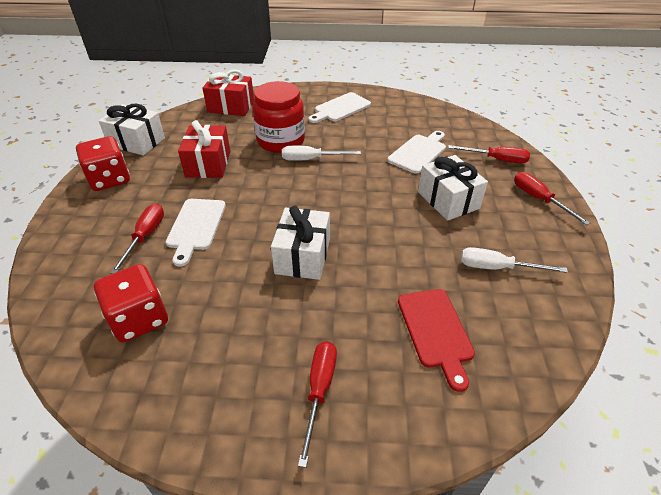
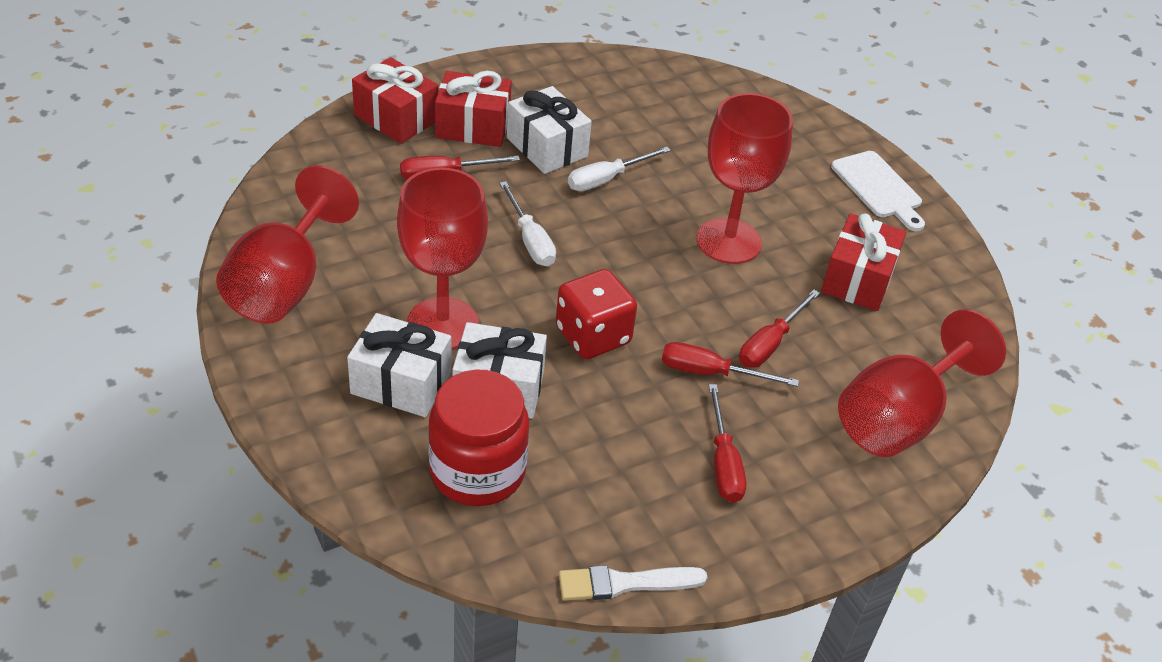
red cutting board: [398,289,475,392] = 1 -> none = 0
red dice: [76,136,130,191] [94,264,168,342] = 2 -> [556,269,637,359] = 1
red gift: [178,120,230,178] [202,70,254,116] = 2 -> [352,57,438,144] [435,71,512,147] [821,213,906,311] = 3
red goblet: none = 0 -> [216,165,359,324] [397,168,488,350] [696,93,793,264] [838,309,1006,457] = 4
white brush: none = 0 -> [559,565,707,601] = 1
white cutting board: [166,199,226,267] [309,92,371,123] [388,131,446,174] = 3 -> [831,151,925,231] = 1

